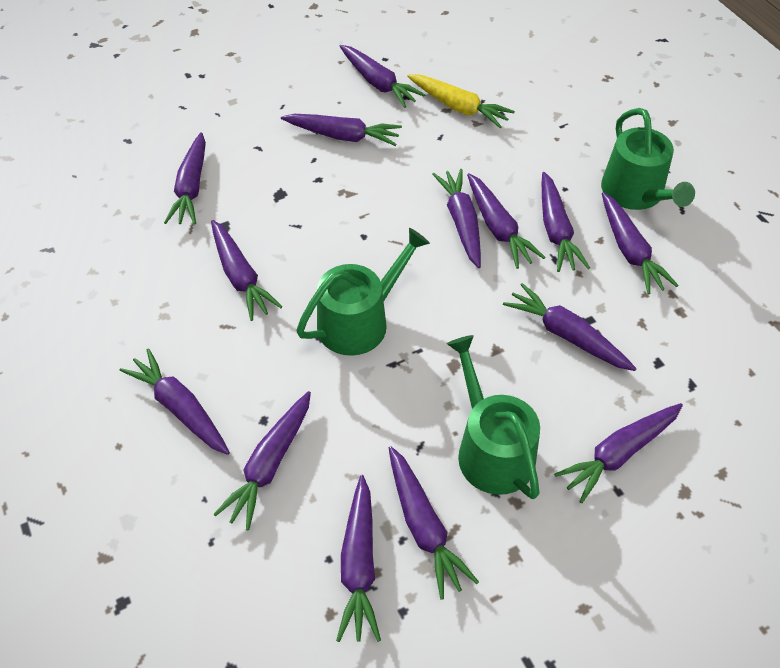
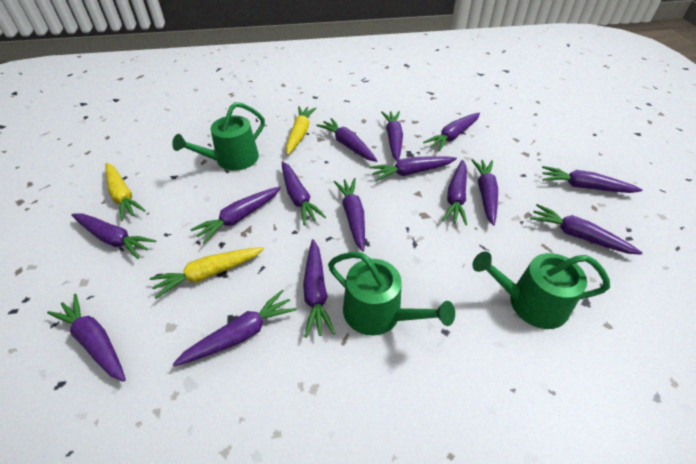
purple carrot: [119,348,230,455] [164,132,206,225] [211,220,282,321] [213,391,311,530] [281,114,402,146] [336,475,381,642] [339,45,425,108] [389,446,479,600] [432,169,481,268] [467,173,546,269] [503,283,637,371] [542,172,590,272] [554,403,683,503] [602,192,679,295] = 14 -> [47,294,126,382] [71,213,157,259] [173,290,297,366] [190,186,281,244] [282,162,326,225] [303,239,336,338] [316,118,377,162] [333,178,365,251] [369,156,457,181] [381,111,403,162] [423,113,480,152] [442,160,467,225] [471,159,498,226] [530,204,643,255] [542,166,642,193] = 15
yellow carrot: [407,74,515,128] = 1 -> [105,163,146,221] [150,247,264,299] [286,106,317,155] = 3

